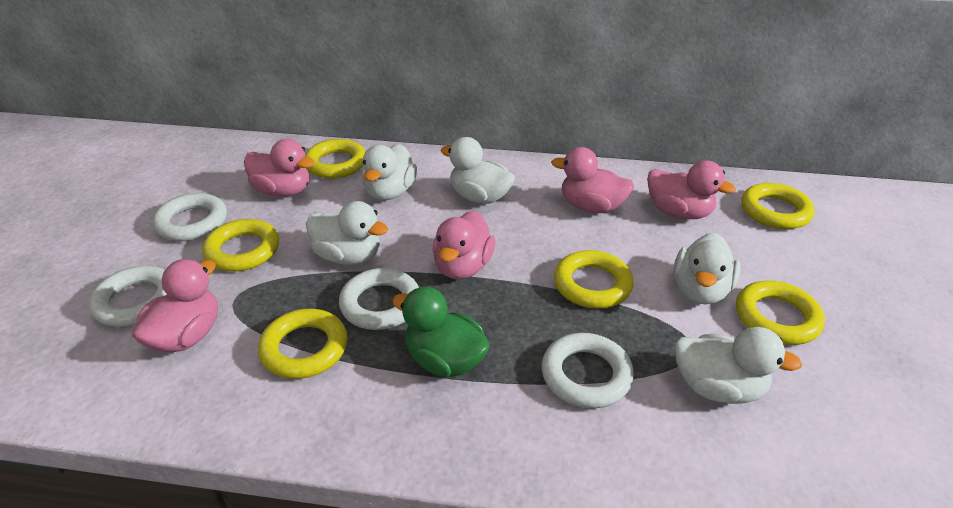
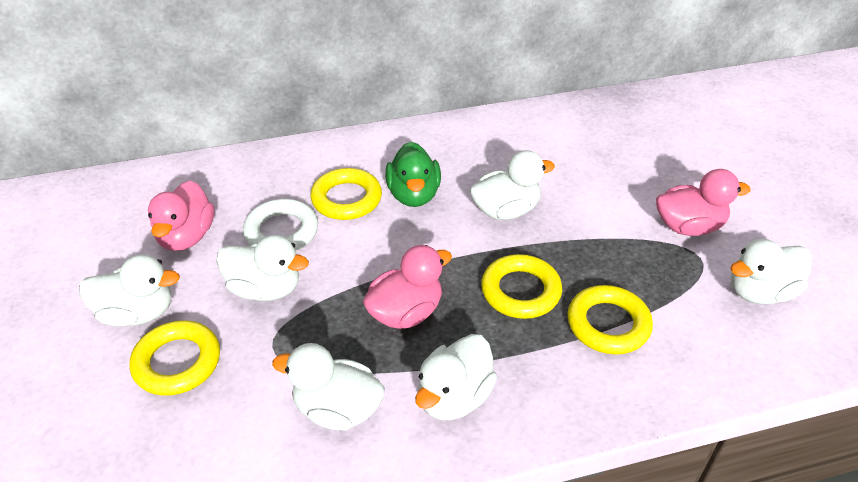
pink duck: [132,259,218,352] [244,139,314,197] [432,211,495,279] [551,147,634,213] [647,160,736,219] = 5 -> [148,180,214,251] [363,245,452,329] [656,169,751,236] = 3
white duck: [306,201,388,265] [362,144,417,200] [441,137,515,204] [674,233,741,304] [674,327,802,404] = 5 -> [79,254,180,326] [216,235,309,301] [272,343,385,430] [415,334,497,420] [470,150,555,220] [730,239,812,305] = 6
white ring: [89,266,167,327] [152,193,227,241] [339,268,419,330] [542,333,634,408] = 4 -> [243,199,318,251] = 1
yellow ring: [202,219,279,272] [258,309,348,379] [305,139,366,178] [554,250,634,308] [736,281,825,345] [741,183,815,229] = 6 -> [130,320,220,396] [311,168,382,220] [481,254,562,319] [568,285,653,354] = 4

